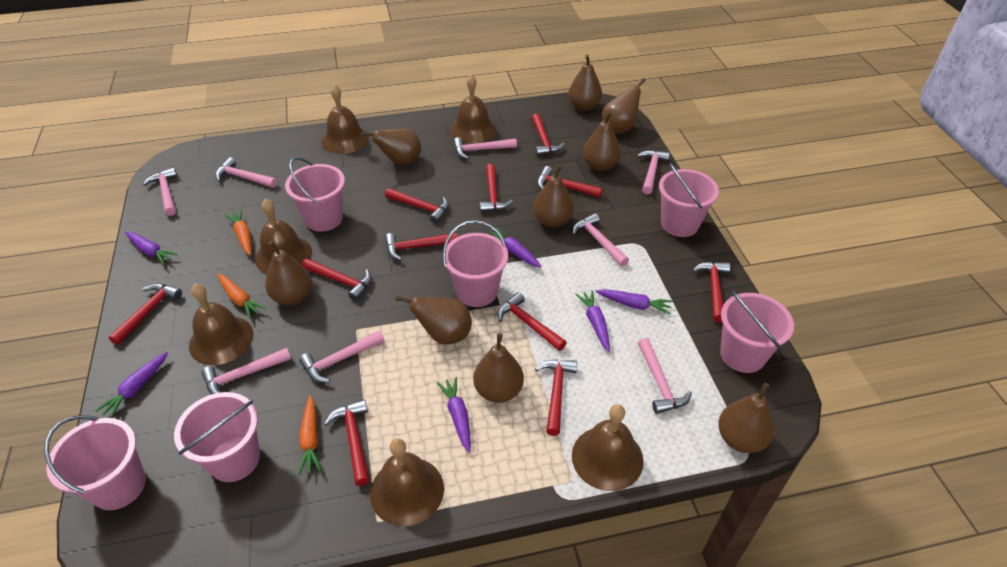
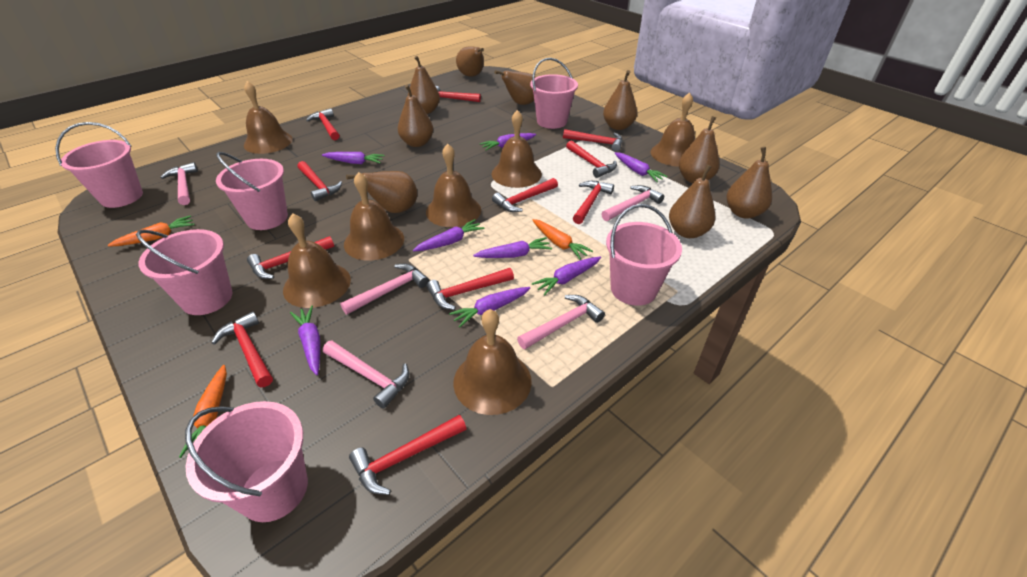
brown bell: [189,284,253,365] [255,199,312,274] [321,84,369,154] [370,438,444,527] [450,75,496,143] [572,404,644,491] = 6 -> [244,81,293,154] [283,213,351,308] [344,172,404,261] [426,144,481,227] [453,309,532,415] [492,110,542,188] [651,92,695,167] = 7
pink hammer: [143,168,177,216] [201,348,291,394] [215,157,277,188] [299,331,384,383] [453,137,517,159] [573,213,629,267] [637,150,670,195] [638,338,692,414] = 8 -> [160,162,198,205] [323,340,409,409] [340,263,429,315] [517,295,605,349] [601,185,664,221] = 5
purple carrot: [95,352,168,418] [125,231,178,265] [437,377,470,452] [490,227,542,268] [575,290,610,351] [595,289,673,315] = 6 -> [290,306,320,375] [322,152,385,164] [413,219,485,252] [449,287,530,328] [473,237,552,258] [480,133,536,150] [532,256,601,296] [615,152,668,182] = 8

